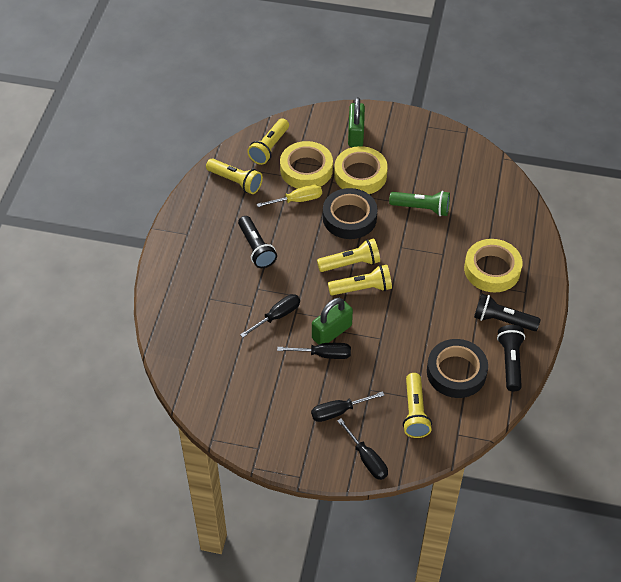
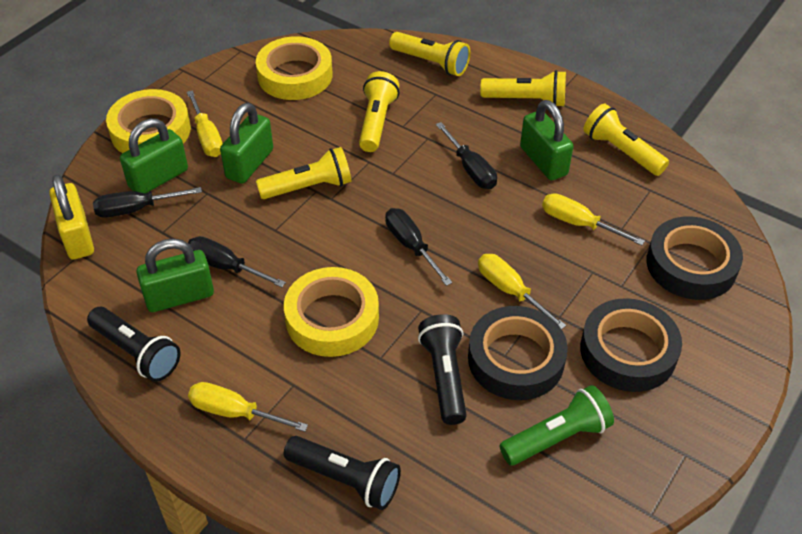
black tape: [323,188,378,239] [427,339,488,398] = 2 -> [468,306,568,400] [580,298,682,392] [646,216,743,300] = 3
green padlock: [312,298,353,345] [348,97,365,147] = 2 -> [120,118,188,193] [136,238,214,312] [220,103,273,184] [520,100,574,180] = 4
yellow padlock: none = 0 -> [49,174,94,260] = 1
yellow screwdriver: [257,185,322,207] = 1 -> [187,90,223,157] [188,382,308,432] [478,254,566,329] [542,193,645,246] = 4

